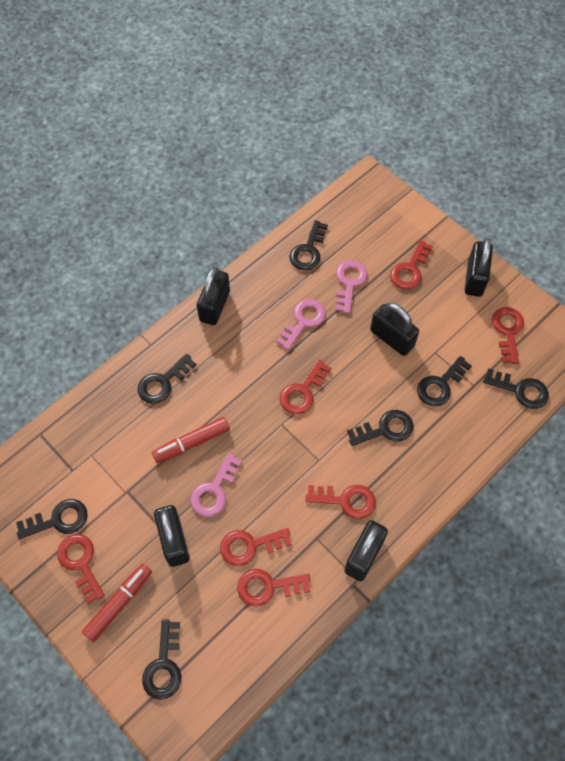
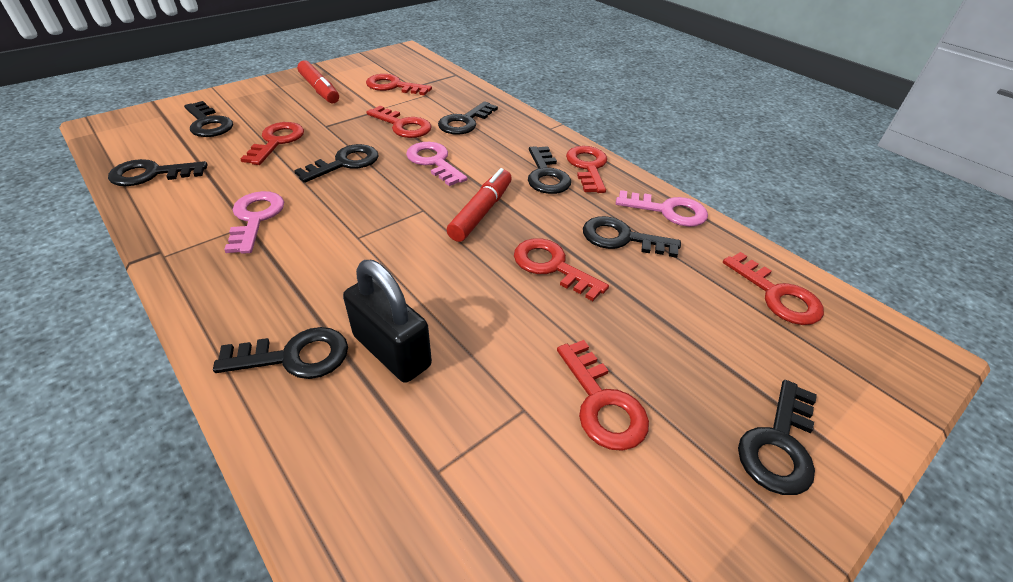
black key: [16,499,88,539] [138,354,197,404] [142,620,181,700] [289,220,328,270] [347,410,414,446] [417,356,472,406] [483,368,549,409] = 7 -> [108,159,207,186] [184,101,233,137] [213,327,348,379] [294,144,379,183] [438,101,498,135] [528,146,571,194] [583,216,681,258] [738,380,817,495] = 8
black padlock: [154,505,190,567] [197,267,230,325] [344,520,388,581] [370,303,419,356] [465,238,493,297] = 5 -> [343,260,432,383] = 1

